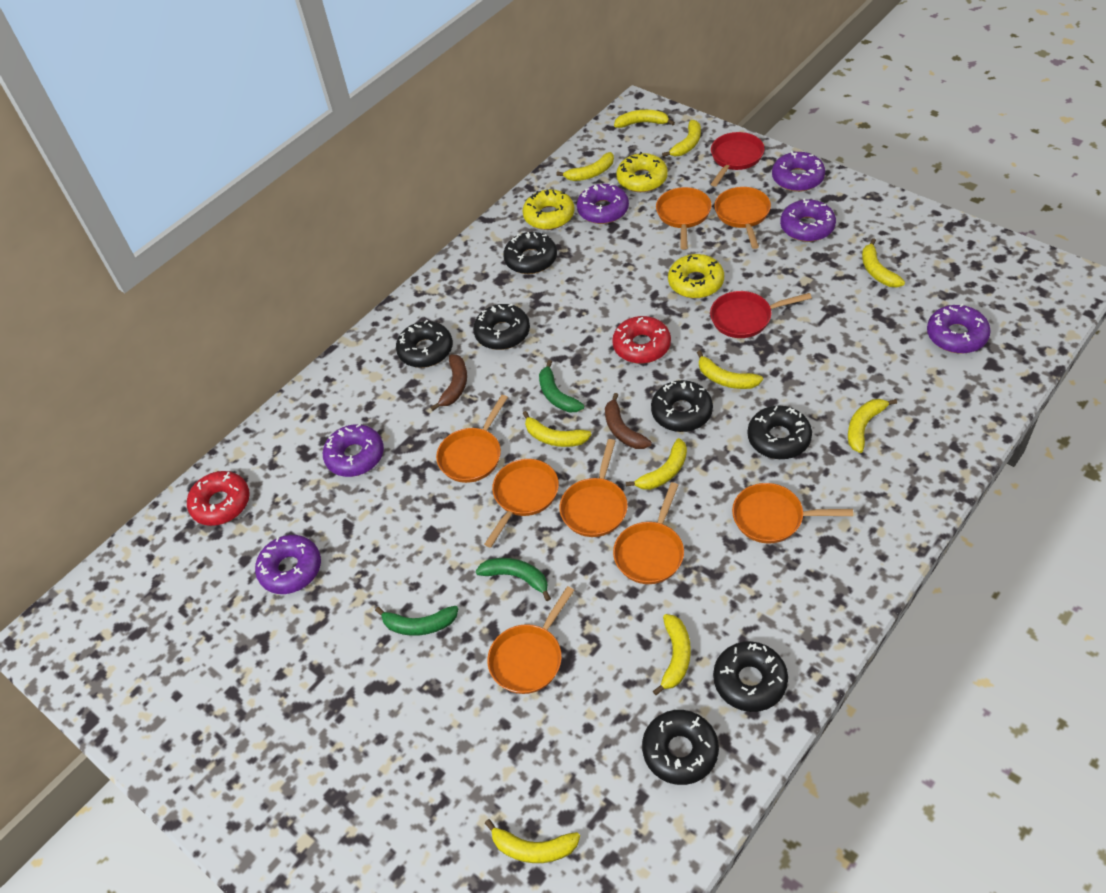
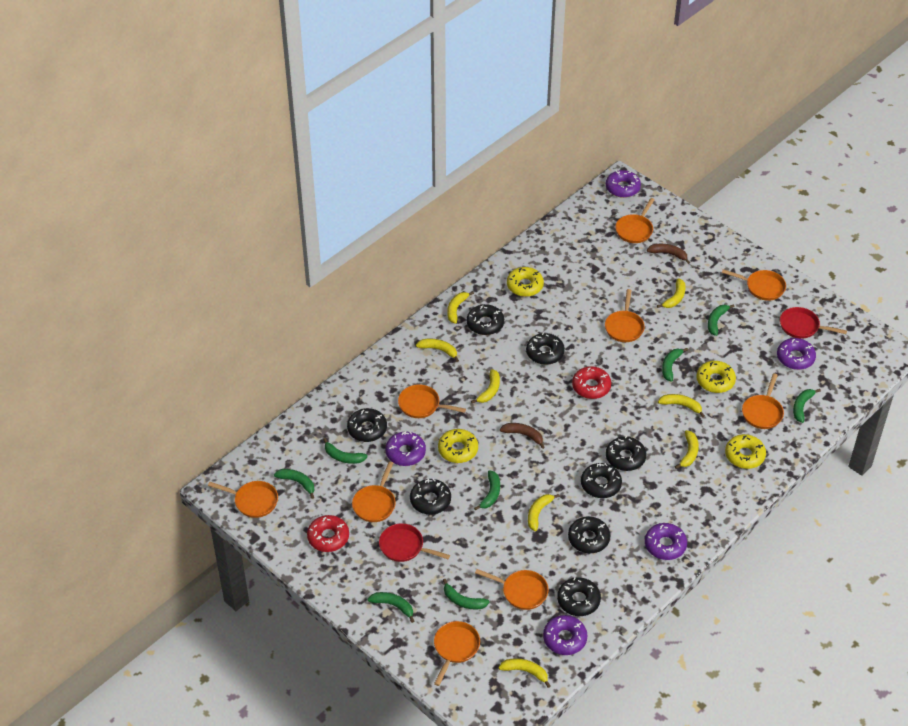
black donut: [396,320,453,368] [473,304,530,350] [503,232,557,274] [642,710,719,785] [651,380,713,432] [713,641,788,712] [747,405,812,459] = 7 -> [347,408,387,442] [410,479,451,515] [467,304,504,335] [526,332,565,365] [557,577,601,616] [568,516,610,553] [581,463,622,498] [606,436,646,471] = 8
green banana: [375,606,458,636] [476,558,551,601] [539,360,584,413] = 3 -> [274,469,314,499] [323,438,368,464] [368,592,414,623] [443,579,490,609] [474,470,500,510] [662,348,688,382] [708,304,735,336] [793,389,821,423] = 8
orange pan: [436,395,508,483] [484,459,559,548] [487,586,574,694] [559,439,628,537] [613,482,684,584] [656,187,711,250] [714,187,771,249] [732,483,853,543] = 8 -> [208,481,278,518] [352,461,396,522] [398,384,466,418] [434,621,480,686] [475,569,549,610] [605,289,645,342] [615,198,655,243] [722,269,786,301] [742,373,784,429] = 9
purple donut: [255,535,321,594] [323,424,384,477] [577,183,629,224] [772,151,825,192] [780,198,836,242] [927,304,991,354] = 6 -> [385,432,426,466] [543,615,587,655] [606,170,641,198] [645,523,687,560] [777,338,816,370] = 5
yellow banana: [485,819,580,863] [523,411,592,447] [556,152,614,181] [614,110,675,128] [626,438,687,490] [653,614,691,695] [662,120,701,157] [697,350,763,389] [848,399,897,453] [862,238,905,287] = 10 -> [416,339,459,362] [447,291,474,324] [471,369,500,403] [498,658,551,688] [528,494,560,531] [657,278,686,308] [658,394,705,417] [675,430,699,469] = 8
yellow donut: [522,189,574,230] [616,152,668,192] [668,254,724,298] = 3 -> [438,429,478,463] [507,267,544,297] [696,361,736,393] [725,434,766,469] = 4

